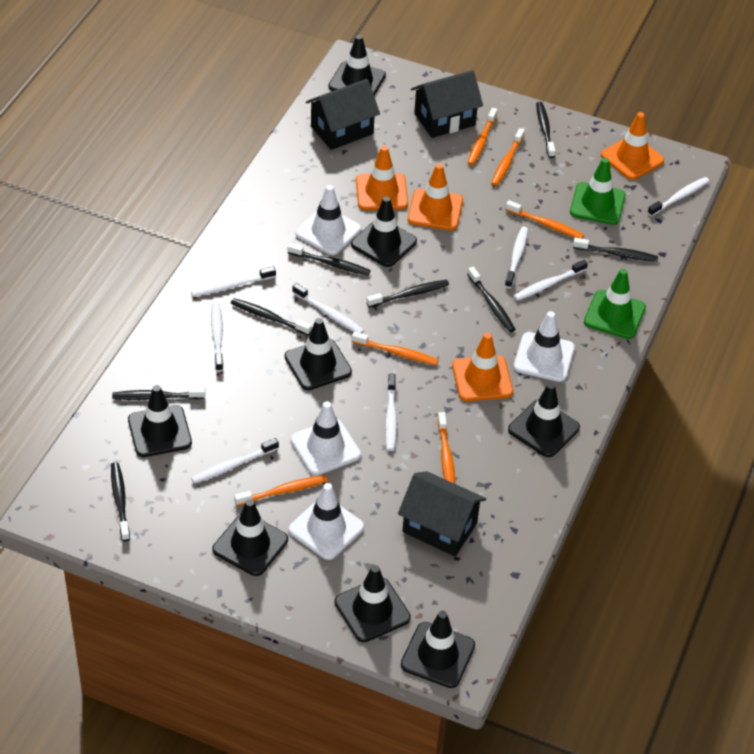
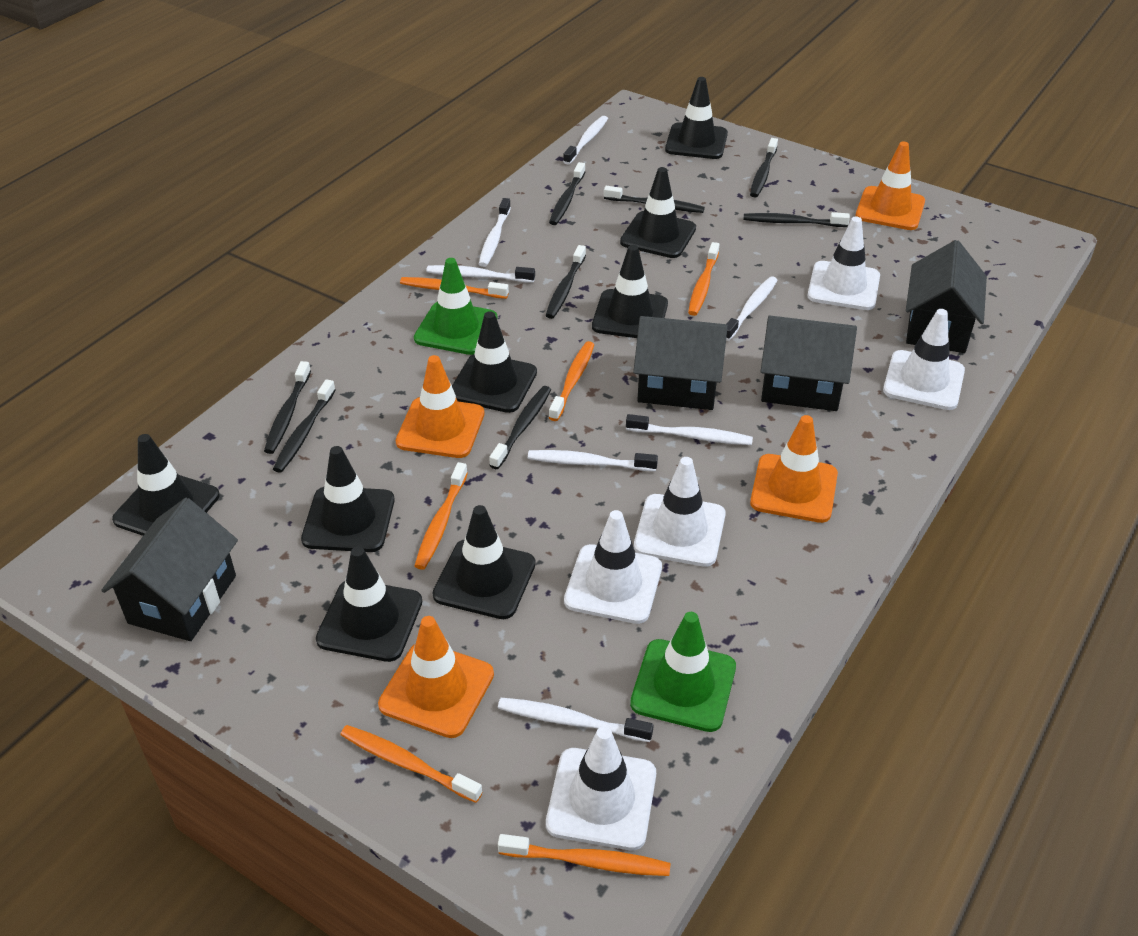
black house: [306,79,380,150] [398,471,486,556] [411,70,483,138] = 3 -> [101,498,238,641] [633,316,728,410] [760,316,857,411] [906,240,987,353] = 4
white toothbrush: [191,267,276,297] [191,438,279,484] [211,302,224,372] [292,283,364,333] [385,374,397,451] [505,227,528,288] [514,260,588,301] [647,177,709,217] = 8 -> [426,265,535,283] [479,198,511,267] [498,698,654,742] [528,450,658,471] [563,116,608,164] [626,414,753,445] [726,276,778,341] = 7
white traffic cone: [288,483,364,560] [291,401,361,475] [296,185,361,255] [514,311,575,382] = 4 -> [546,726,656,850] [564,510,662,624] [634,457,726,567] [807,217,880,310] [883,309,965,410] = 5

